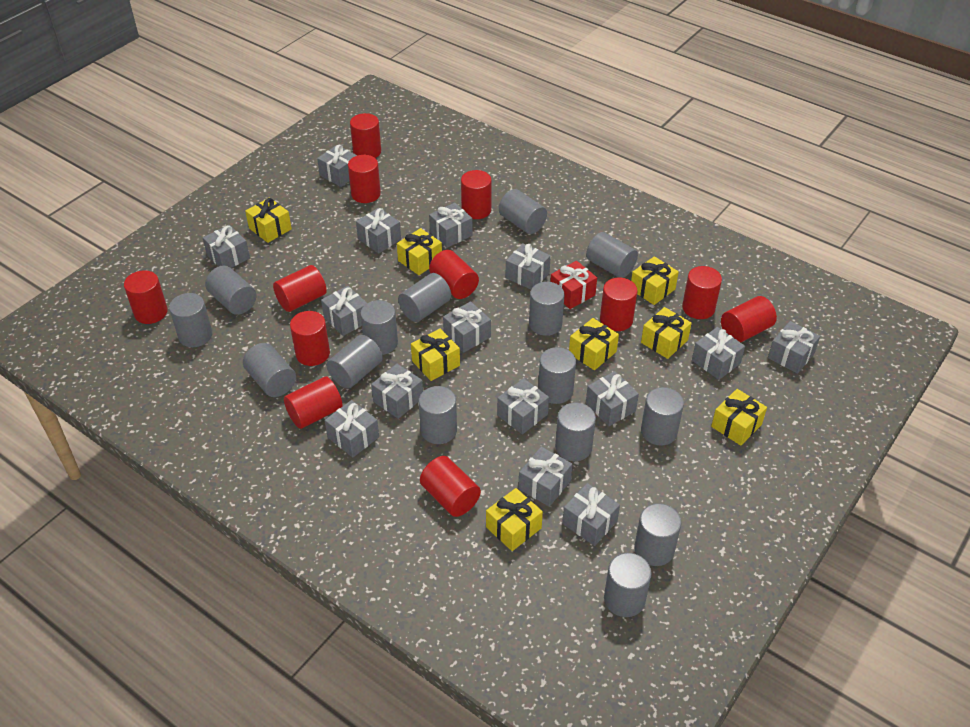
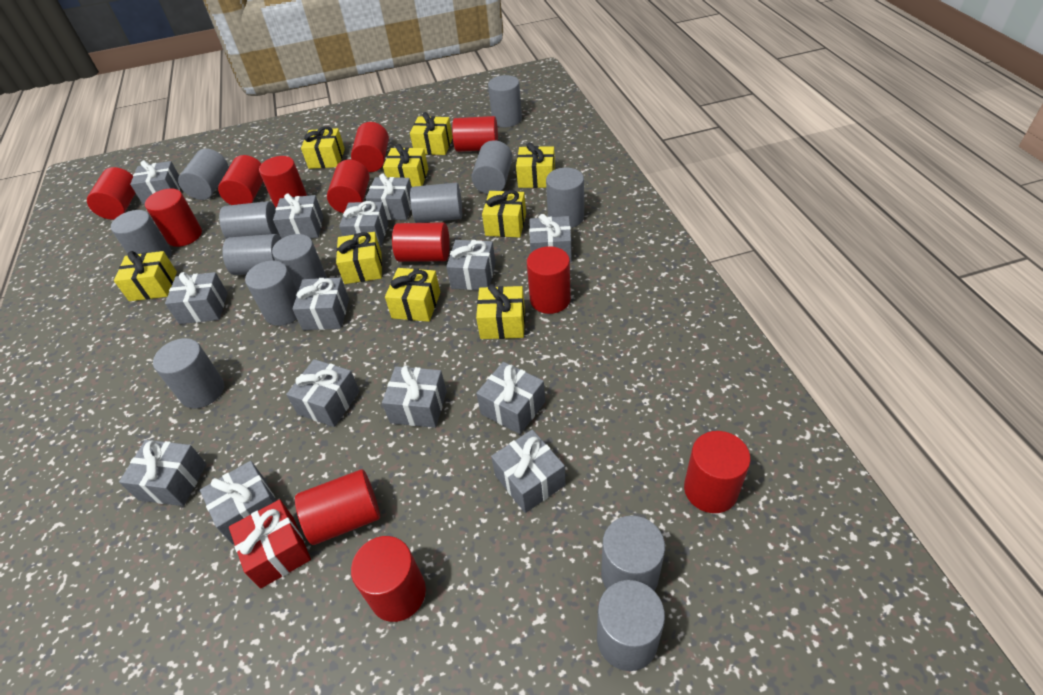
grey cylinder: [169,293,212,347] [205,266,257,315] [243,343,296,397] [326,335,383,389] [360,300,398,355] [398,273,451,322] [419,386,457,444] [499,189,547,234] [529,282,565,336] [538,347,576,404] [555,403,596,461] [586,232,638,278] [604,553,652,617] [634,503,681,566] [641,387,684,446] = 15 -> [111,210,172,259] [153,338,224,408] [178,148,229,200] [219,201,279,239] [222,234,282,275] [245,260,298,326] [272,234,327,291] [410,183,462,223] [471,140,513,194] [488,75,522,127] [546,168,584,228] [597,580,665,671] [601,516,665,591] = 13
grey gift: [203,225,250,268] [317,145,357,187] [321,286,367,336] [325,400,379,458] [356,208,401,253] [371,364,423,419] [429,203,473,248] [443,301,491,353] [497,378,549,434] [505,243,551,289] [518,447,572,507] [562,483,620,546] [586,371,639,426] [692,327,745,380] [768,321,820,374] = 15 -> [119,440,207,506] [130,160,180,205] [165,272,228,324] [200,461,276,544] [273,193,323,238] [286,359,360,427] [292,278,349,330] [339,201,389,247] [366,173,412,220] [382,366,447,428] [446,240,496,290] [476,362,545,434] [491,430,566,513] [529,214,572,263] = 14
yellow gift: [245,197,292,243] [397,228,442,275] [411,329,460,381] [486,488,543,551] [569,318,619,370] [631,256,679,305] [641,307,692,359] [711,389,767,446] = 8 -> [114,251,177,301] [301,126,345,169] [336,232,382,284] [383,144,428,187] [385,268,440,322] [410,112,453,155] [476,284,525,339] [482,190,526,238] [516,142,555,188] = 9

